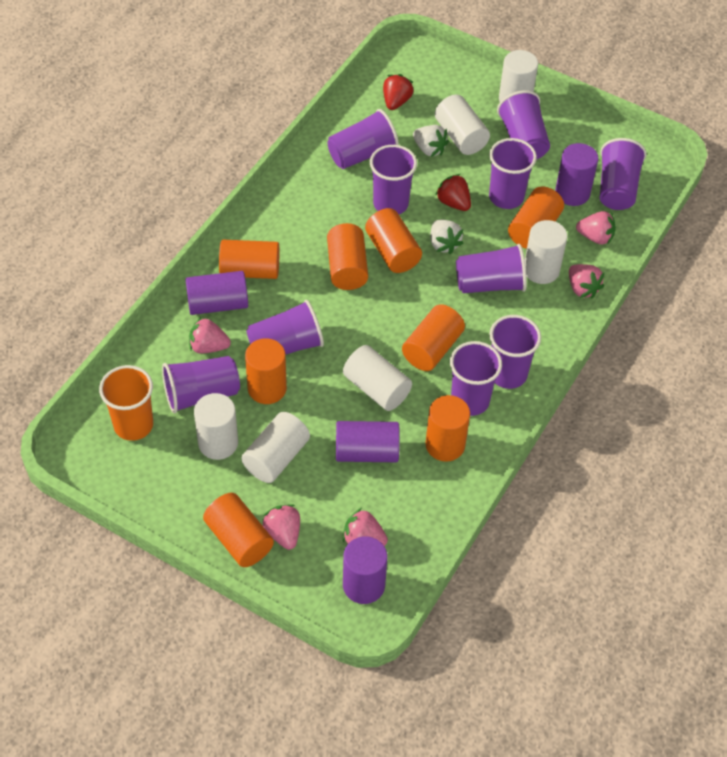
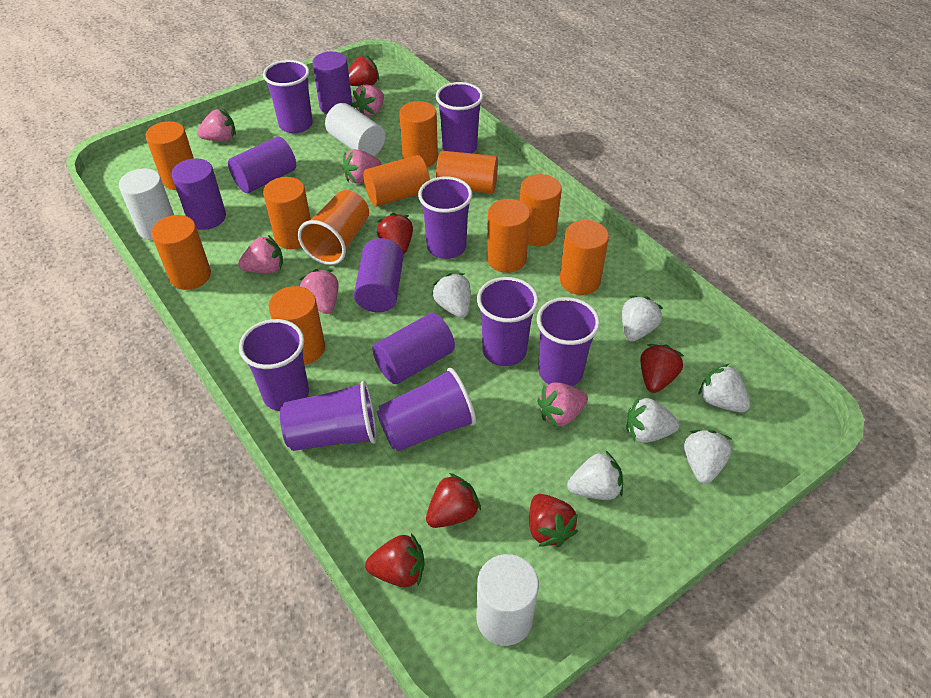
orange cylinder: [203,493,274,567] [219,240,279,279] [245,338,287,404] [327,223,368,290] [365,208,422,273] [402,304,465,371] [425,395,470,462] [508,186,564,249] = 8 -> [146,121,194,190] [151,215,211,290] [263,177,311,249] [269,286,325,365] [363,155,430,206] [399,101,438,167] [436,151,498,194] [487,199,530,273] [520,174,562,246] [560,220,609,295] = 10
pink strawberry: [189,317,231,354] [262,504,300,550] [343,508,388,546] [569,264,604,298] [576,211,616,245] = 5 -> [197,109,236,142] [238,235,283,273] [299,269,339,314] [342,149,381,184] [352,84,384,116] [537,383,588,428] = 6
purple cup: [162,356,240,413] [246,300,324,355] [327,109,399,169] [370,145,417,214] [450,341,502,416] [456,244,527,293] [489,138,537,209] [490,315,541,389] [497,90,550,160] [600,138,646,210] = 10 -> [239,319,309,411] [263,60,313,133] [280,381,377,451] [377,368,476,451] [418,177,473,259] [436,82,483,154] [477,277,538,366] [537,297,600,386] = 8
purple cylinder: [185,271,248,315] [336,421,400,462] [343,536,387,604] [555,143,598,206] = 4 -> [172,158,226,230] [228,137,296,193] [312,52,352,114] [354,238,404,313] [372,313,455,384] = 5
red strawberry: [383,74,414,110] [435,174,471,211] = 2 -> [348,56,379,86] [365,533,425,587] [377,213,413,255] [426,473,481,528] [529,494,578,547] [640,344,684,393] = 6
white cylinder: [194,393,238,460] [241,412,310,483] [343,345,412,411] [435,95,490,155] [499,50,538,102] [525,220,567,284] = 6 -> [119,169,174,240] [325,103,385,156] [476,554,539,646] = 3
white strawberry: [413,125,449,157] [430,220,463,254] = 2 -> [432,273,471,318] [567,450,623,500] [622,296,663,341] [627,397,680,443] [684,430,732,484] [698,364,750,412] = 6

